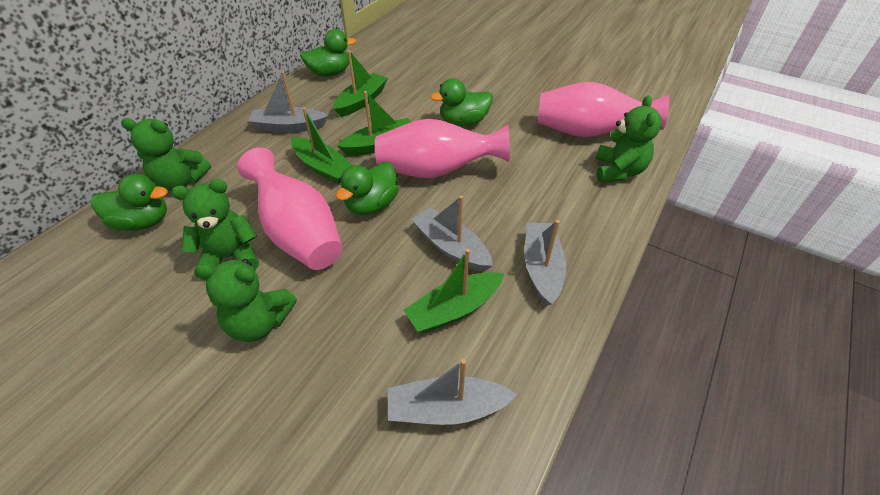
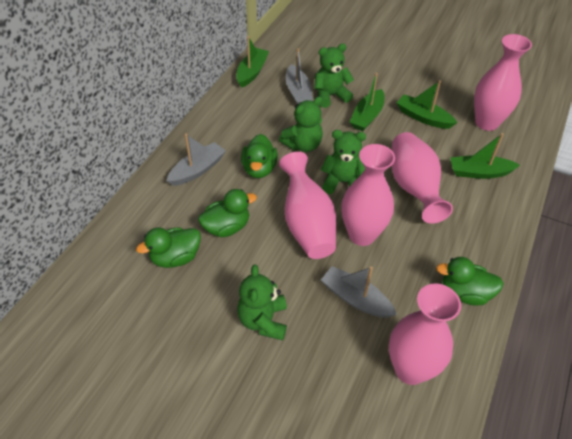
grey boat: [248,71,329,132] [388,359,517,425] [411,196,493,272] [525,220,566,306] = 4 -> [167,134,226,186] [286,48,313,104] [321,266,397,318] = 3
pink vase: [237,147,342,270] [375,119,510,178] [538,82,669,137] = 3 -> [279,152,336,259] [341,144,395,246] [389,283,461,385] [391,132,453,224] [474,34,532,131] = 5

